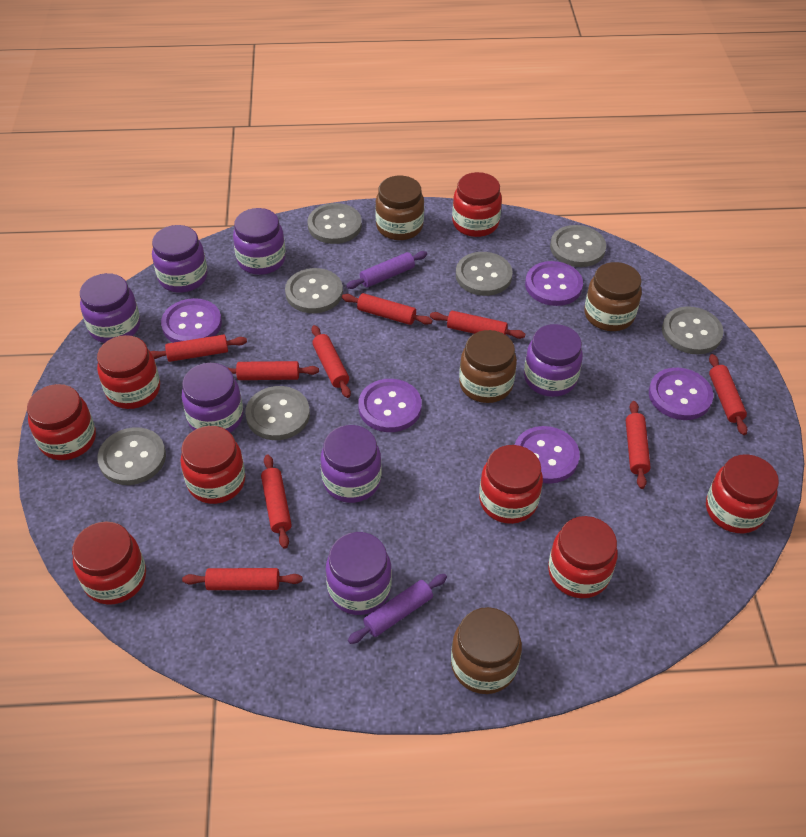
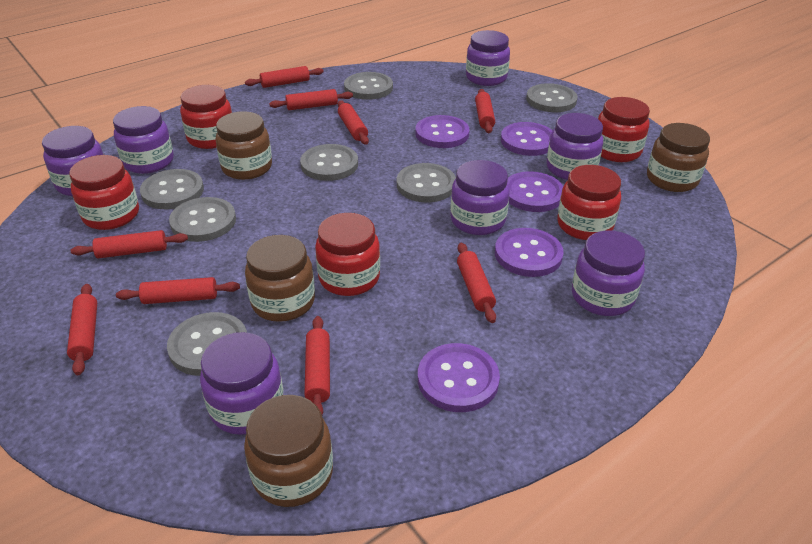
purple rolling pin: [346,251,427,289] [348,574,447,644] = 2 -> none = 0
red jar: [27,384,96,460] [72,521,146,605] [97,335,160,409] [181,426,246,504] [452,172,502,237] [479,445,543,524] [548,516,618,598] [706,454,779,533] = 8 -> [69,155,139,230] [180,85,232,149] [315,213,380,296] [557,165,621,240] [598,97,650,162] = 5

